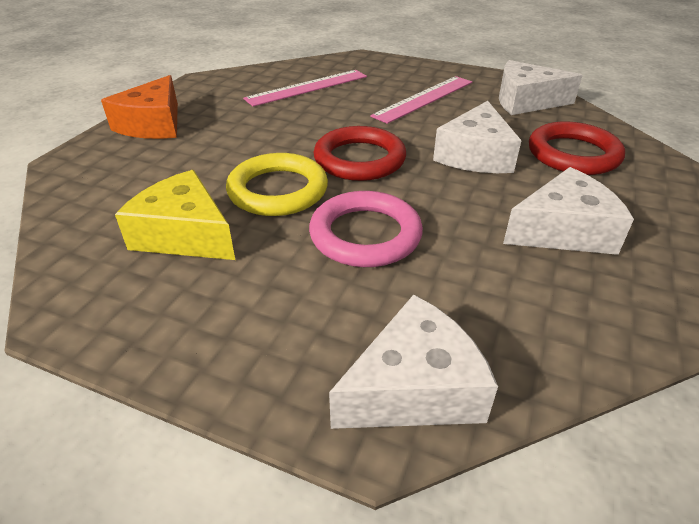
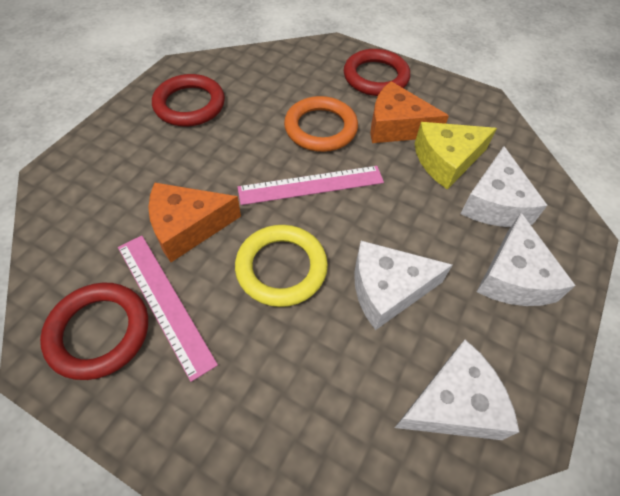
orange cheese: [101,75,178,139] = 1 -> [148,183,241,262] [370,81,449,143] = 2
orange ring: none = 0 -> [284,96,358,152] = 1
pink ring: [309,191,423,267] = 1 -> none = 0
red ring: [314,126,406,181] [529,122,625,175] = 2 -> [40,282,148,380] [152,74,225,127] [344,49,410,96] = 3

